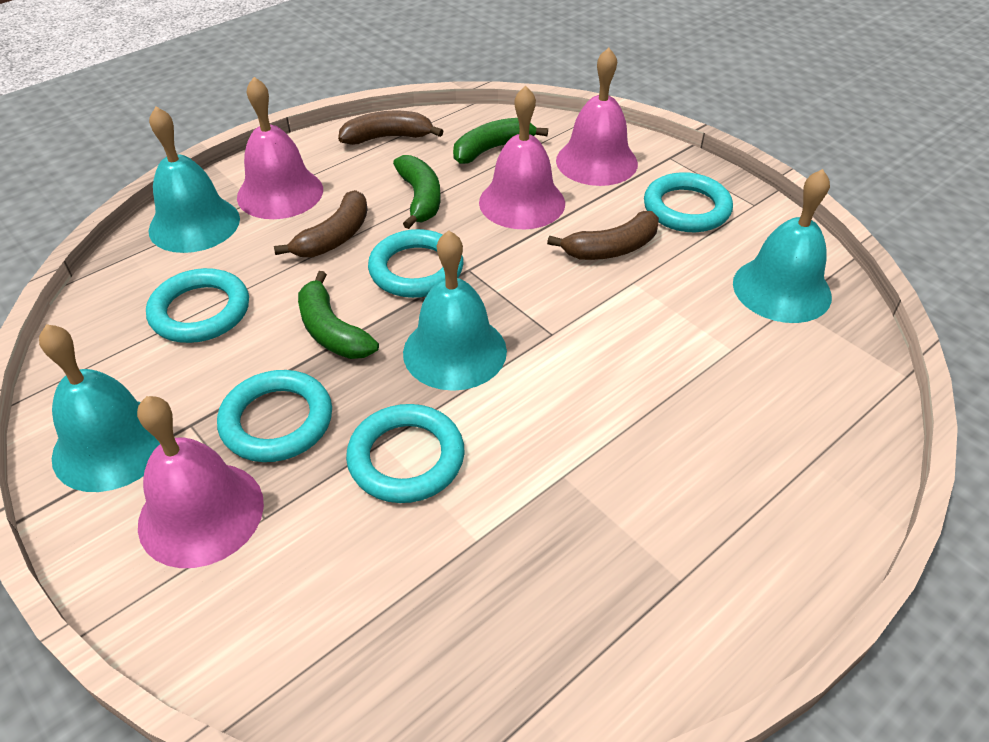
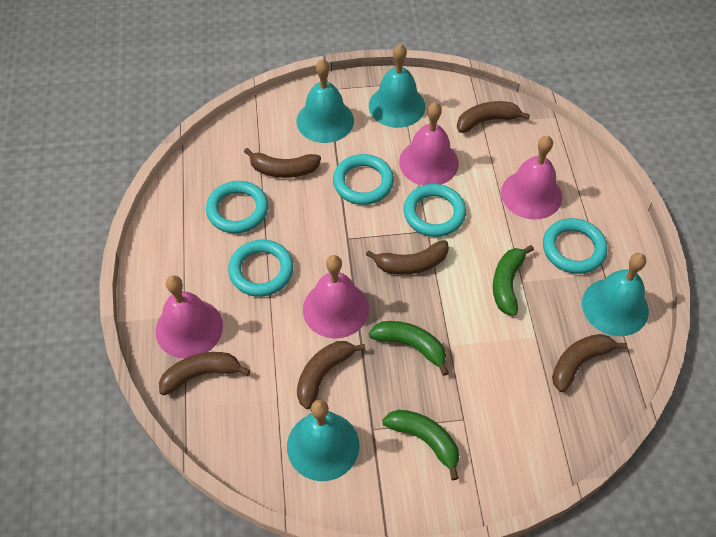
brown banana: [274,190,368,258] [338,111,444,145] [547,211,659,260] = 3 -> [159,352,250,396] [244,148,321,178] [297,341,366,409] [366,240,449,275] [457,101,530,133] [552,334,627,392] = 6

